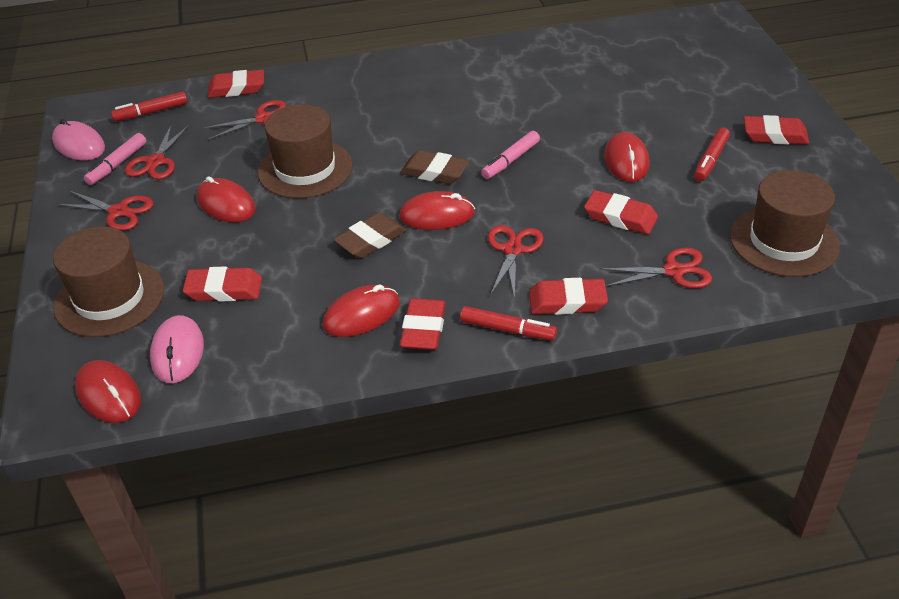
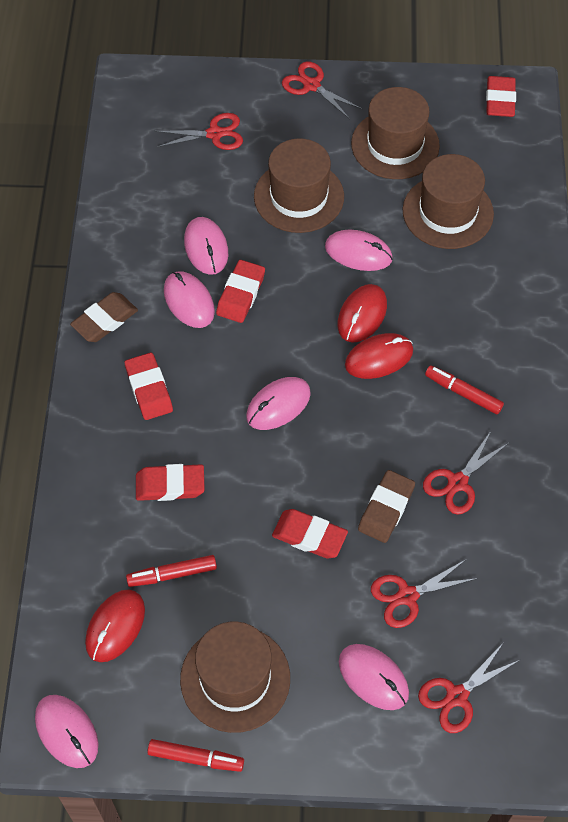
brown hat: [53,226,164,337] [258,104,353,198] [730,170,840,277] = 3 -> [180,622,290,733] [254,138,344,233] [351,87,440,179] [403,154,494,249] = 4
pink marker: [84,133,146,185] [481,131,540,179] = 2 -> none = 0
pink mouse: [52,119,105,160] [150,315,204,383] = 2 -> [35,695,98,768] [164,271,215,328] [184,217,228,275] [246,377,311,430] [325,230,393,271] [339,644,409,710] = 6
red eraser: [183,267,262,301] [207,70,264,98] [400,298,446,350] [529,278,608,315] [584,190,658,234] [744,115,809,145] = 6 -> [125,353,173,420] [136,464,205,501] [216,260,265,323] [272,509,348,558] [486,76,516,117] = 5
red mouse: [75,360,141,423] [197,176,256,222] [323,284,400,337] [399,191,475,230] [604,132,650,182] = 5 -> [85,590,145,662] [338,284,387,343] [345,333,413,379] = 3

